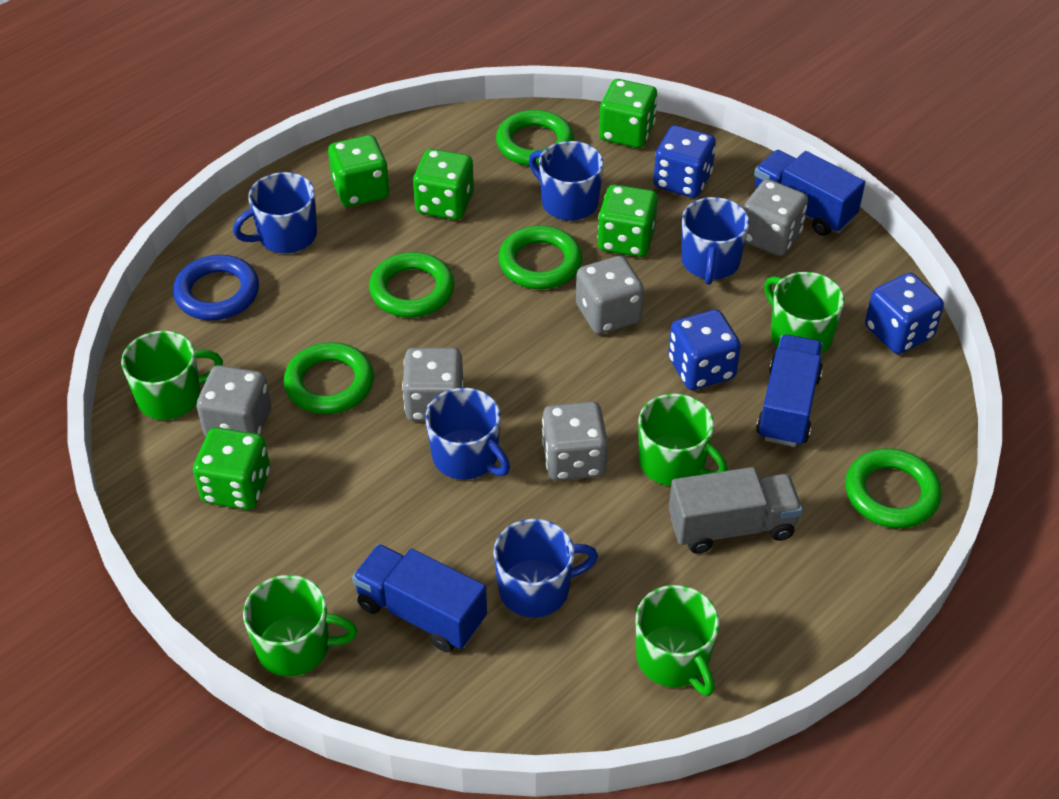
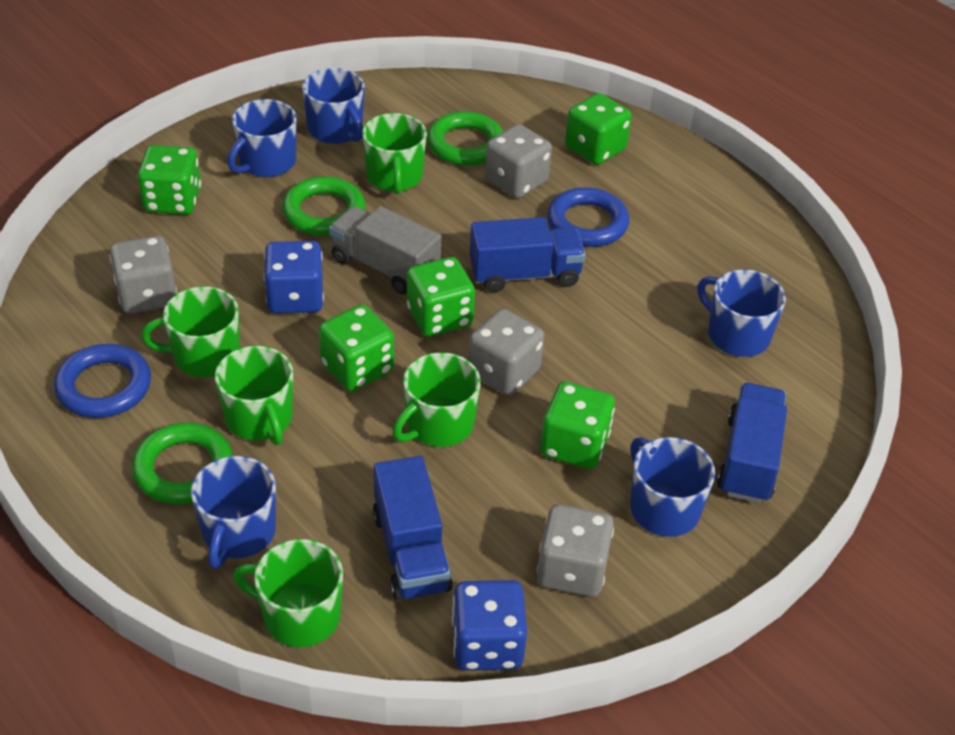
blue dice: [653,125,716,198] [668,309,741,390] [865,273,944,354] = 3 -> [264,241,324,314] [452,580,527,671] = 2
blue ring: [173,255,259,320] = 1 -> [54,344,151,418] [547,187,629,247] = 2
green ring: [284,342,374,414] [369,252,454,318] [496,110,574,166] [498,226,582,289] [845,448,942,528] = 5 -> [132,423,233,504] [282,176,365,236] [427,112,503,165] = 3
grey dice: [196,365,271,436] [402,348,463,421] [542,401,608,481] [576,256,644,334] [743,179,808,256] = 5 -> [109,236,177,314] [468,309,544,395] [485,124,552,198] [537,504,614,597] = 4

